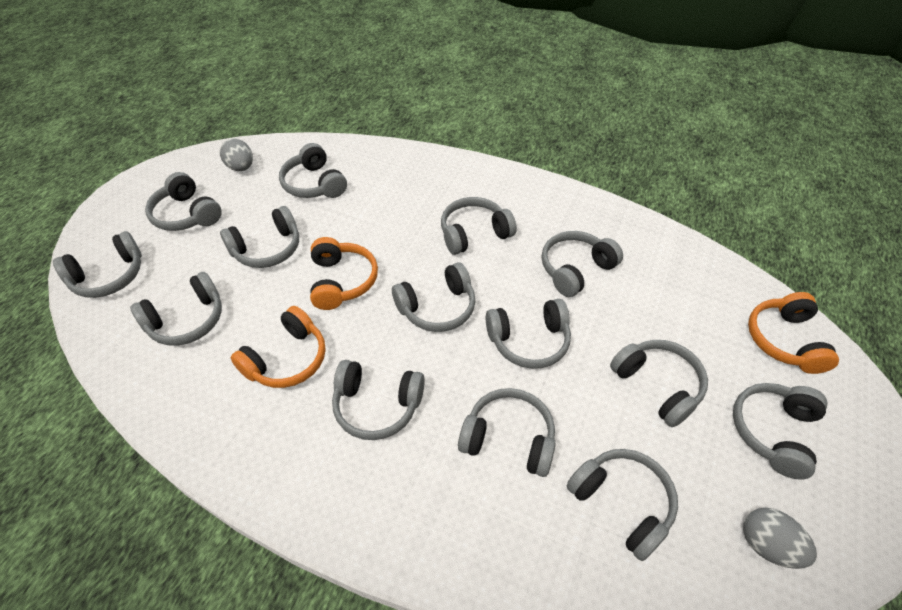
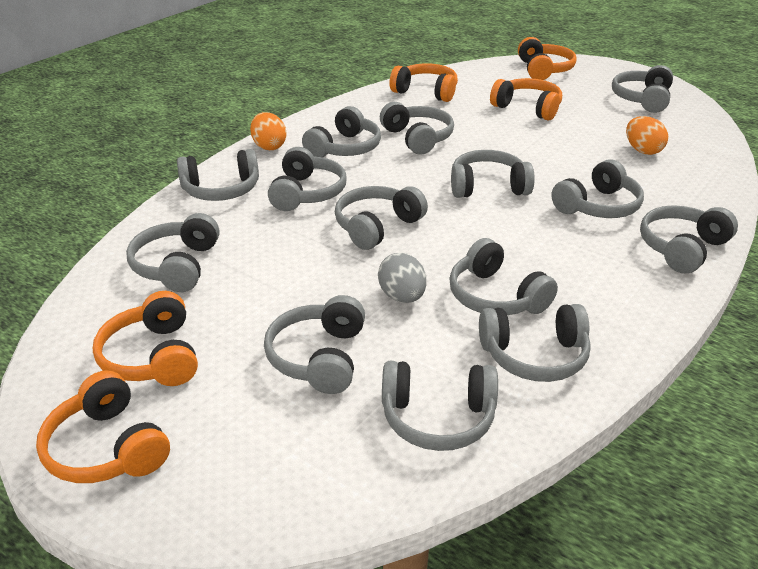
grey egg: [220,138,253,171] [743,508,817,569] = 2 -> [378,253,427,303] = 1
orange egg: none = 0 -> [250,112,286,150] [626,116,668,155] = 2
orange headphones: [231,306,326,388] [310,237,378,310] [748,292,839,374] = 3 -> [36,370,170,483] [93,291,198,386] [389,63,458,102] [490,78,562,120] [518,37,577,80] = 5

